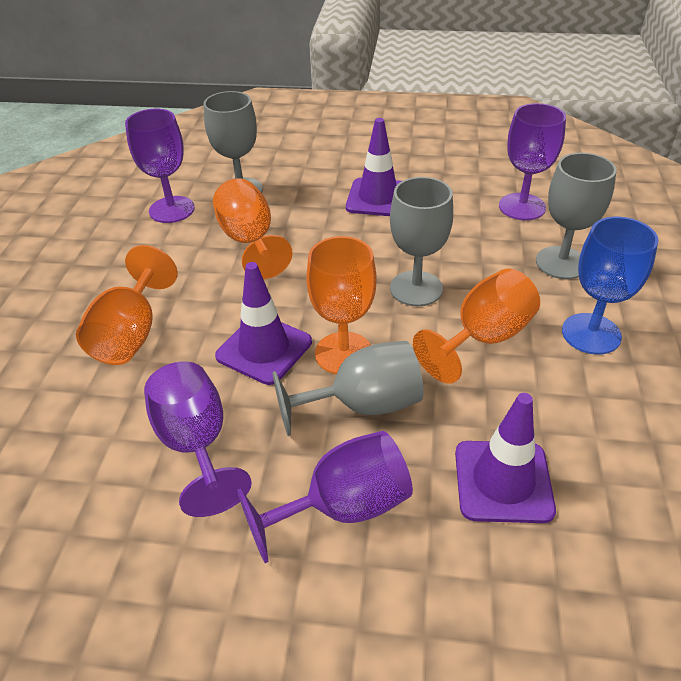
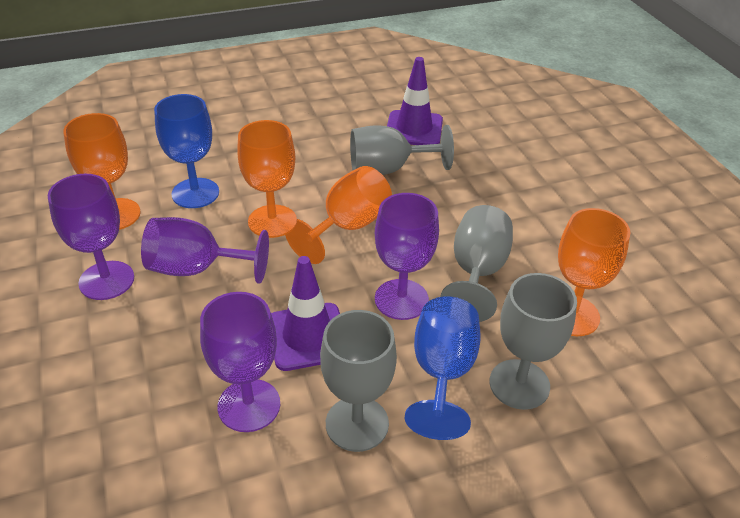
blue goblet: [562,217,659,355] = 1 -> [154,94,219,208] [405,296,481,440] = 2
purple traffic cone: [215,262,312,385] [346,118,402,216] [455,393,556,523] = 3 -> [271,256,340,371] [387,57,443,145] = 2

